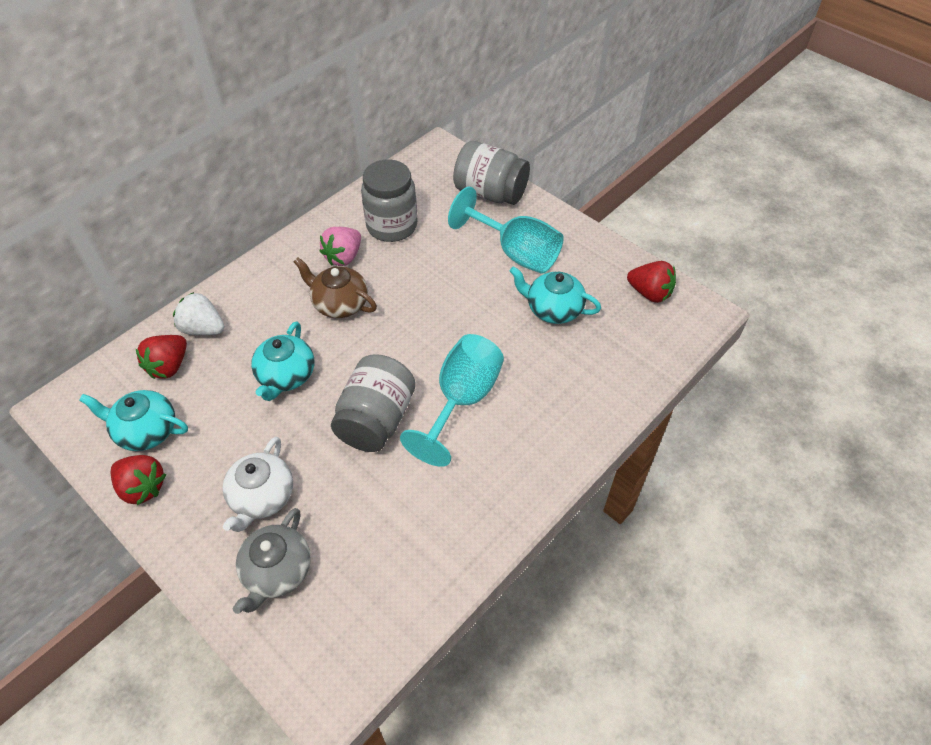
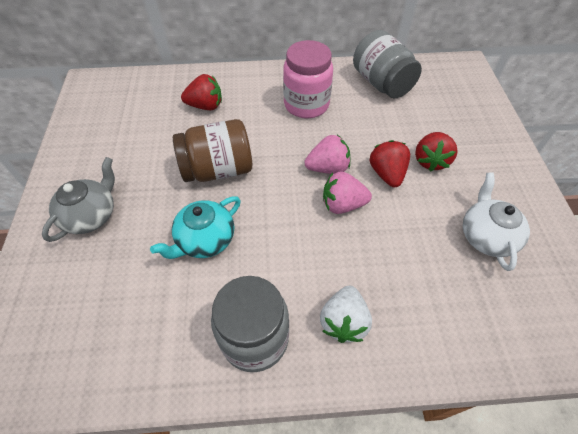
brown jar: none = 0 -> [173,119,252,182] = 1
brown teapot: [294,258,377,318] = 1 -> none = 0
grey jar: [331,354,416,452] [361,160,418,242] [453,141,530,205] = 3 -> [211,276,289,372] [353,30,422,99] = 2
pink jar: none = 0 -> [283,40,333,118] = 1
pink strawberry: [320,227,361,266] = 1 -> [304,135,350,174] [323,171,372,214] = 2
turquoise goblet: [400,334,504,467] [448,186,564,274] = 2 -> none = 0
turquoise teapot: [79,390,188,451] [251,321,314,401] [510,266,601,324] = 3 -> [150,196,241,259] = 1

